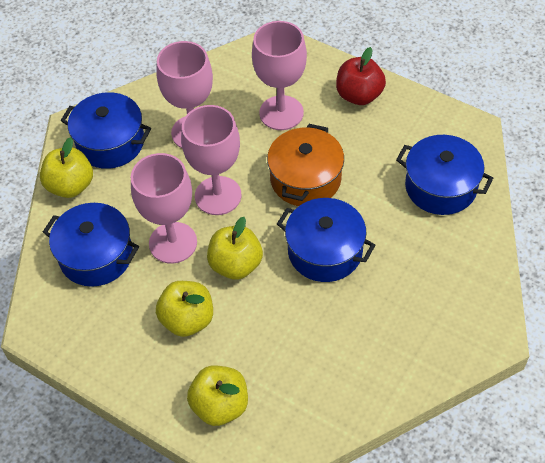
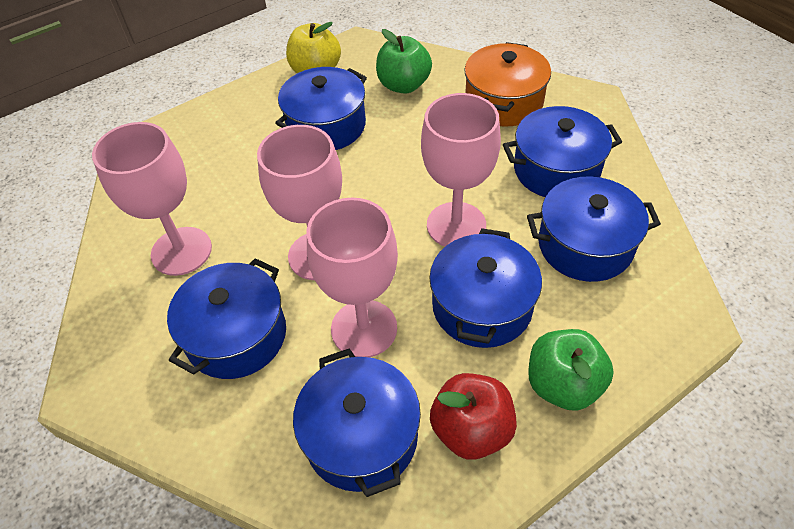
blue pot: [43,203,139,287] [61,92,151,169] [277,198,375,282] [396,135,493,215] = 4 -> [167,258,286,379] [275,67,367,150] [293,349,421,497] [429,228,542,348] [503,106,622,197] [527,176,661,282] = 6
green apple: none = 0 -> [376,29,432,94] [528,329,614,411] = 2
yellow apple: [40,137,93,198] [156,281,213,337] [187,366,248,426] [207,217,263,280] = 4 -> [286,22,341,73] = 1

